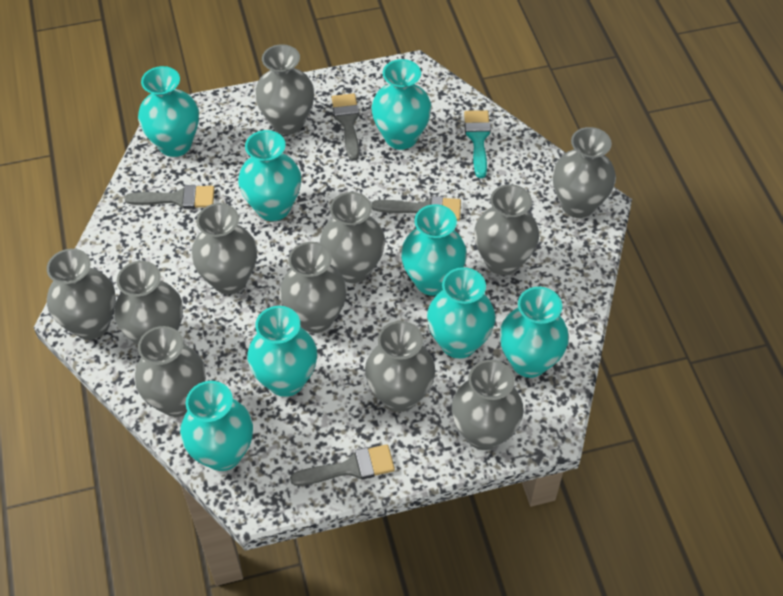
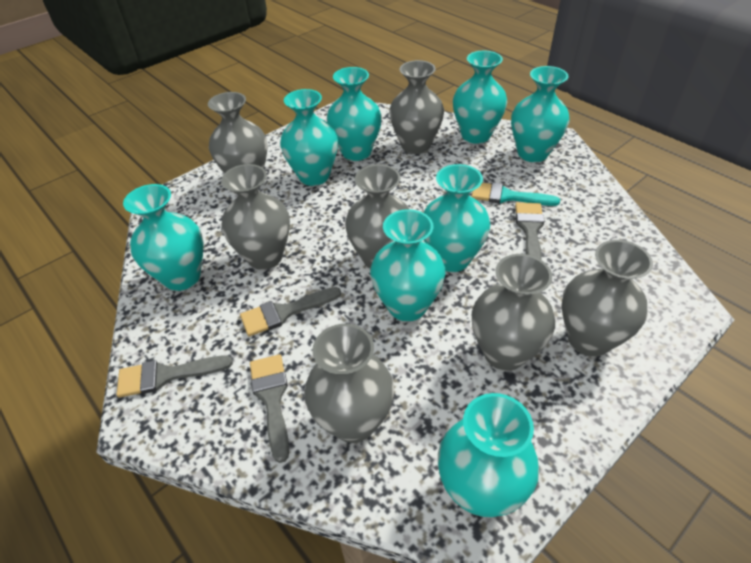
grey vase: [47,249,116,340] [114,261,183,344] [134,326,205,417] [191,203,257,294] [255,44,314,135] [279,242,347,333] [320,192,385,283] [365,321,435,412] [452,360,524,450] [474,184,539,276] [553,127,616,218] = 11 -> [208,92,267,173] [221,164,290,270] [304,324,394,443] [345,164,409,269] [389,60,444,154] [472,254,555,371] [561,240,653,357] = 7

